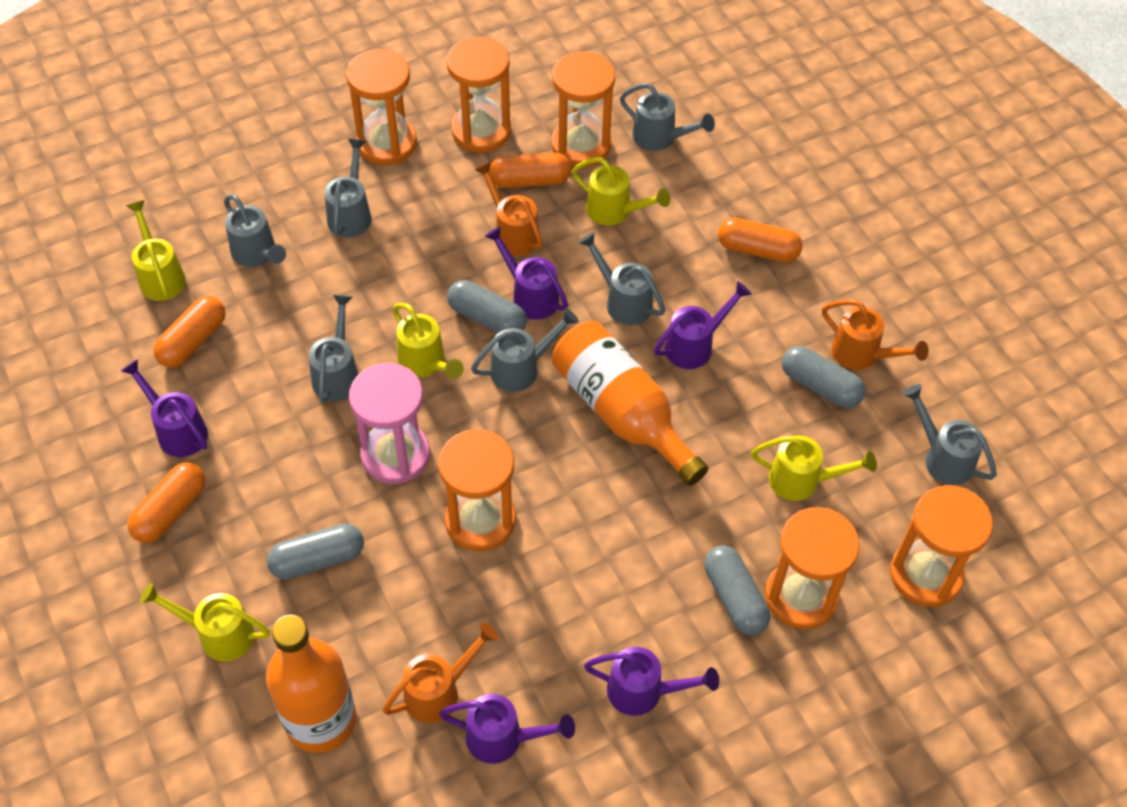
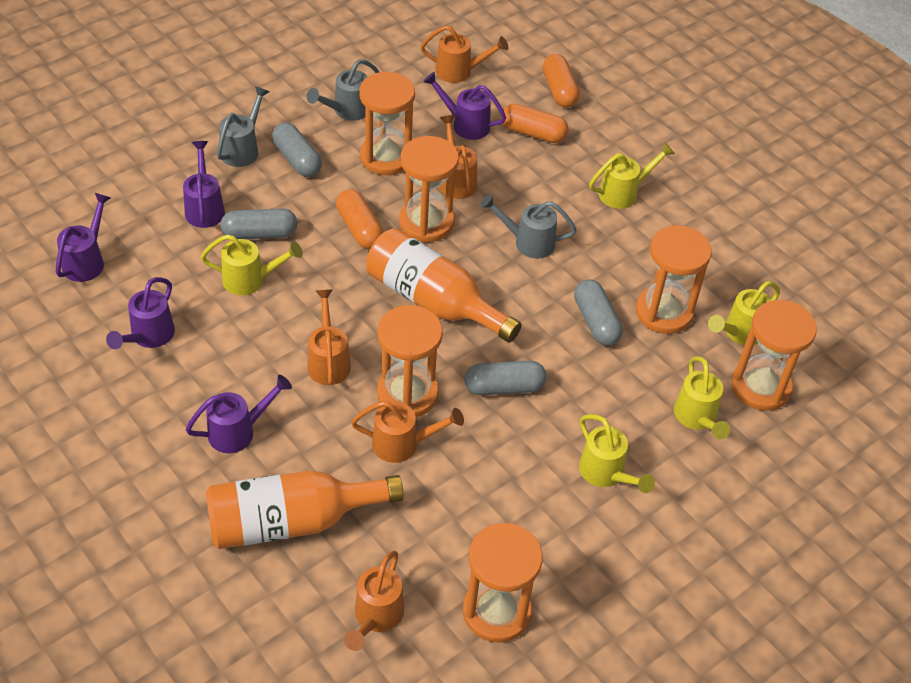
grey watering can: [224,194,286,267] [308,295,358,403] [324,139,372,238] [471,308,579,392] [578,232,666,325] [620,83,715,151] [903,384,997,485] = 7 -> [217,86,269,167] [307,59,379,121] [480,194,577,259] = 3
orange capsule: [127,462,205,543] [153,296,226,368] [489,153,571,188] [718,218,803,262] = 4 -> [336,189,384,249] [501,104,569,143] [543,54,580,108] = 3
orange watering can: [383,623,499,723] [474,161,543,256] [822,299,929,370] = 3 -> [307,290,351,385] [344,551,404,651] [351,401,464,463] [420,25,508,83] [439,115,477,199] = 5
pink hourglass: [349,363,430,484] = 1 -> none = 0

